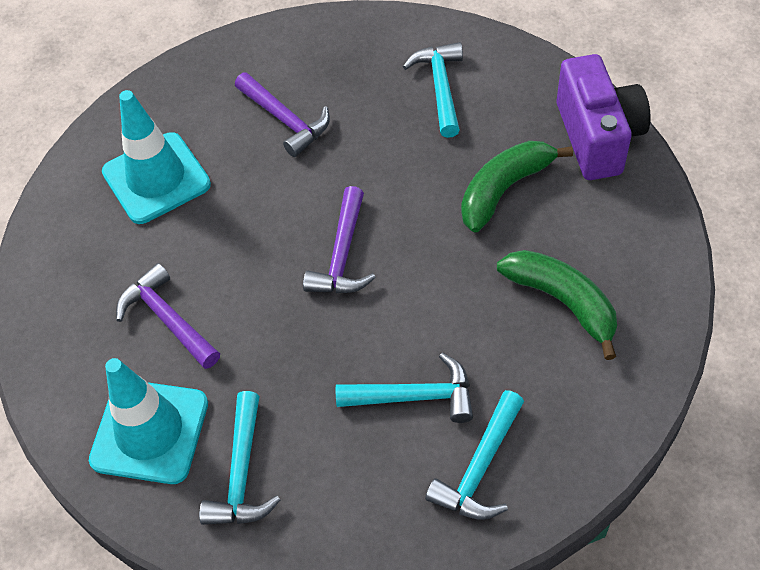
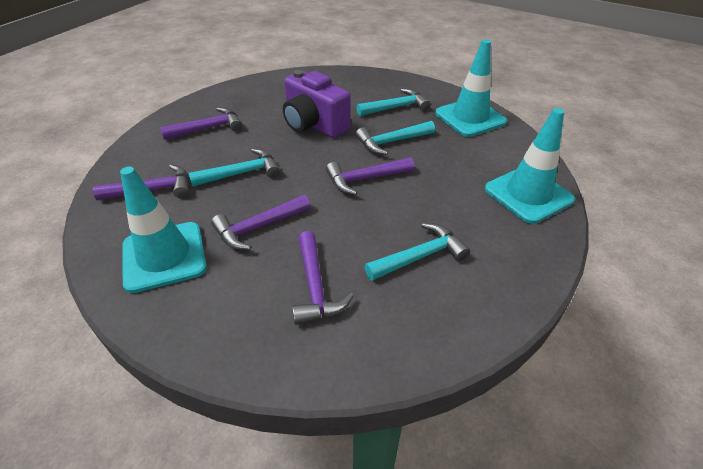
green banana: [461,141,573,233] [497,250,617,360] = 2 -> none = 0
purple hammer: [116,263,220,369] [235,72,330,157] [303,186,376,293] = 3 -> [93,165,189,200] [160,107,242,140] [211,195,311,250] [292,231,354,325] [326,157,414,195] = 5
turquoise traffic cone: [89,358,208,484] [102,90,211,224] = 2 -> [120,167,207,293] [435,39,507,137] [485,108,575,224] = 3

